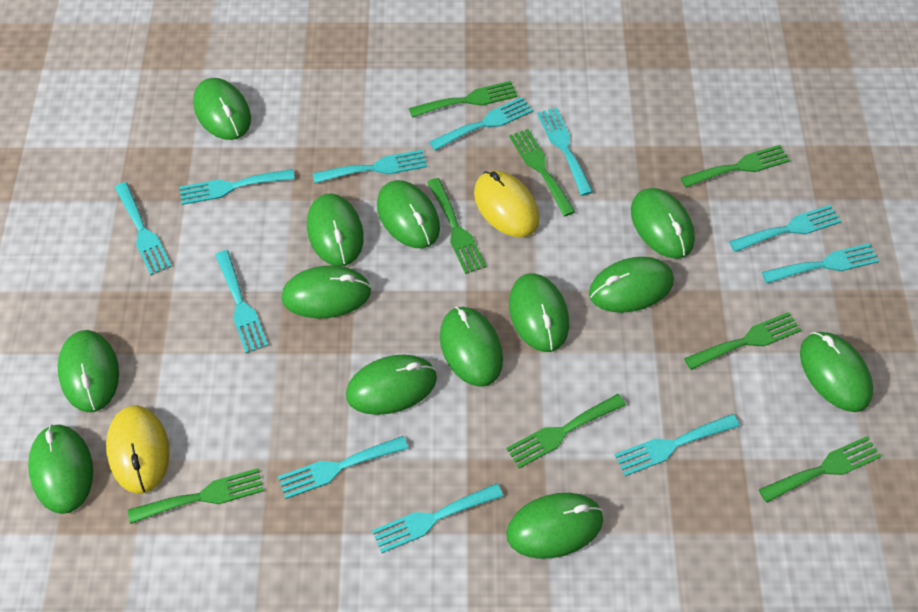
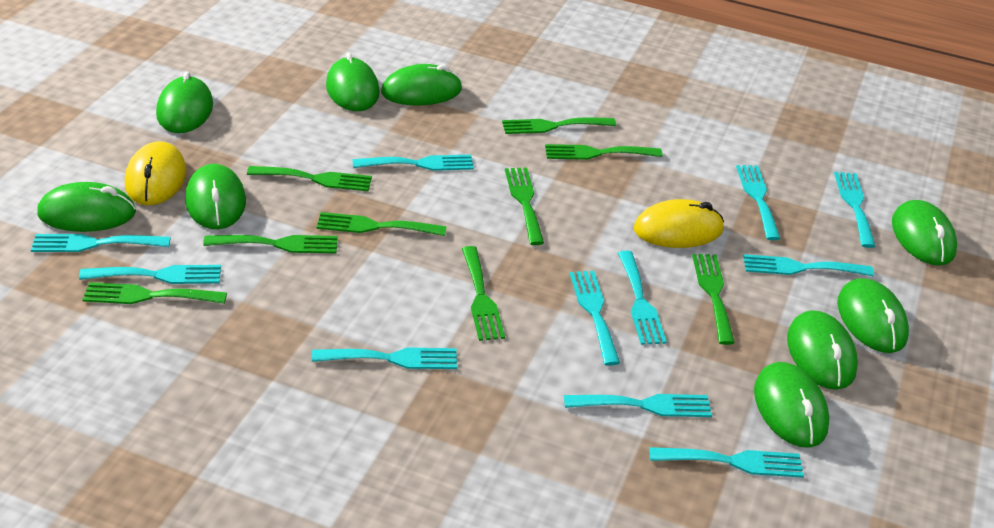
green fork: [128,468,264,524] [409,81,518,118] [427,178,486,274] [506,394,626,468] [509,129,575,217] [681,145,790,188] [684,312,801,370] [759,436,881,503] = 8 -> [82,282,227,304] [203,235,338,253] [247,166,372,191] [316,212,447,236] [462,246,505,341] [502,117,616,134] [505,168,544,245] [545,144,662,160] [692,254,735,345] = 9
green mouse: [28,425,93,514] [58,330,119,412] [193,78,251,140] [281,266,371,319] [307,193,364,266] [346,355,437,415] [377,180,440,248] [440,306,503,387] [506,493,603,559] [509,273,569,352] [589,257,674,313] [631,188,695,259] [800,332,873,412] = 13 -> [37,182,136,232] [156,71,213,133] [185,164,246,229] [326,53,380,111] [381,64,462,106] [754,362,830,448] [787,310,858,390] [837,278,909,353] [892,200,957,266] = 9

